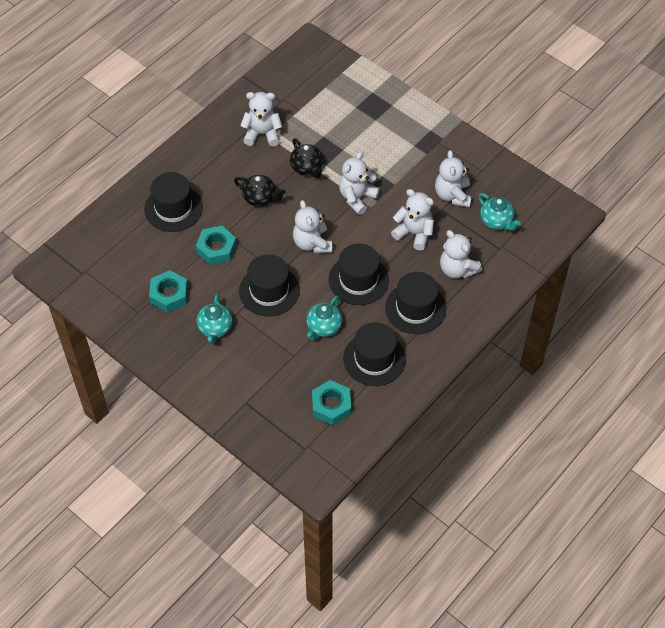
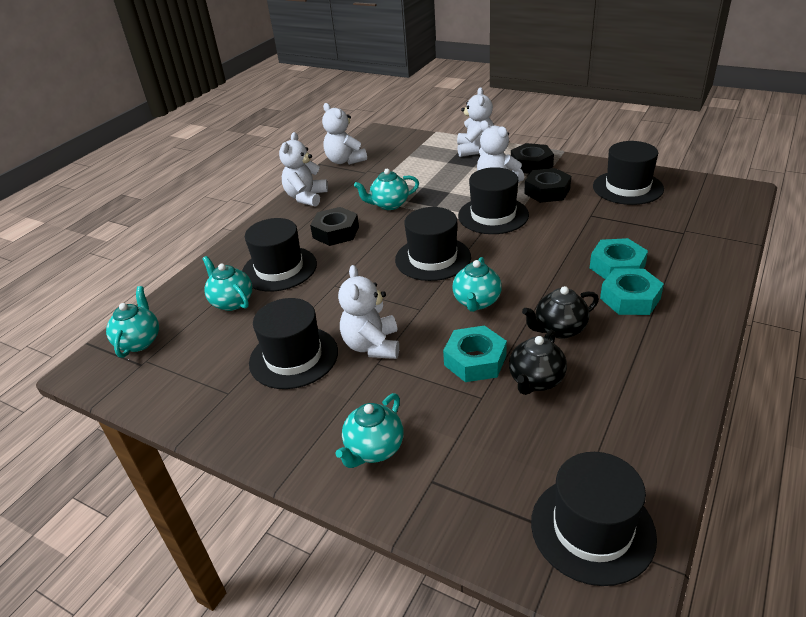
black hat: [144,172,203,232] [239,254,300,316] [329,244,389,305] [343,322,406,386] [385,272,446,334] = 5 -> [242,218,317,291] [249,298,338,389] [395,207,471,281] [458,167,529,234] [531,452,657,586] [593,141,664,205] = 6
black nut: none = 0 -> [310,207,359,246] [511,143,554,174] [524,168,571,203] = 3
turquoise teapot: [197,294,233,344] [306,296,342,341] [478,193,521,231] = 3 -> [106,286,159,358] [202,256,252,311] [336,393,404,468] [354,169,419,210] [452,257,502,312] = 5
white teddy bear: [240,92,282,147] [293,200,332,253] [339,152,380,215] [391,189,434,251] [435,150,472,207] [440,230,482,279] = 6 -> [279,132,328,207] [322,103,367,165] [338,265,399,359] [457,87,494,157] [477,121,524,182] = 5

